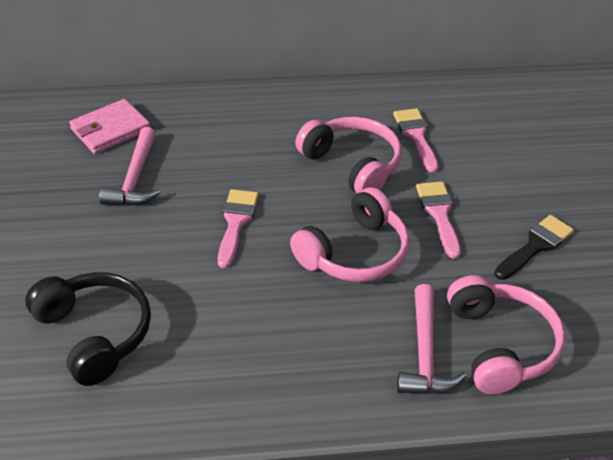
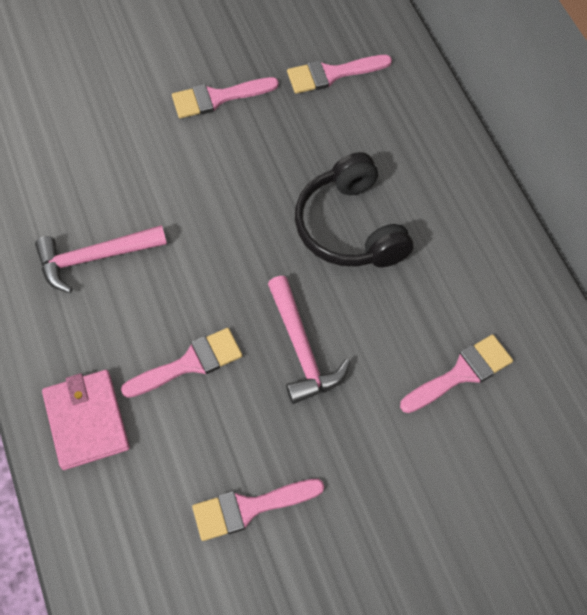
black brush: [494,215,574,280] = 1 -> none = 0
pink brush: [218,189,259,268] [393,108,439,173] [416,182,461,259] = 3 -> [121,328,242,398] [172,77,279,118] [192,479,324,541] [287,55,392,94] [400,334,513,413] = 5
pink headphones: [290,187,410,282] [295,117,402,194] [447,275,565,394] = 3 -> none = 0

